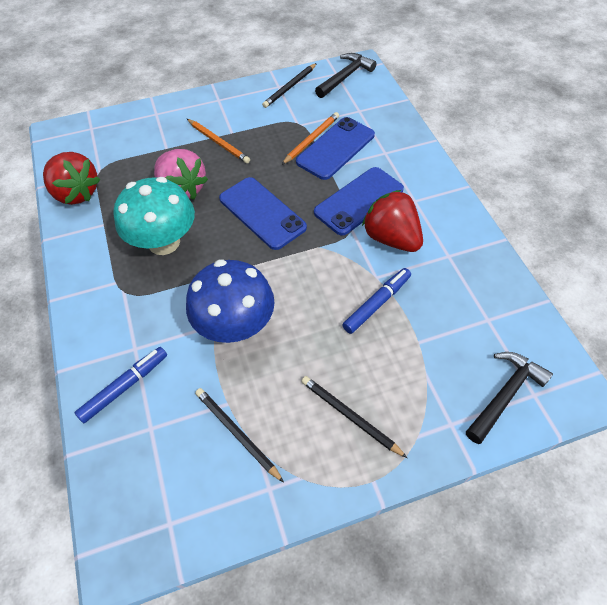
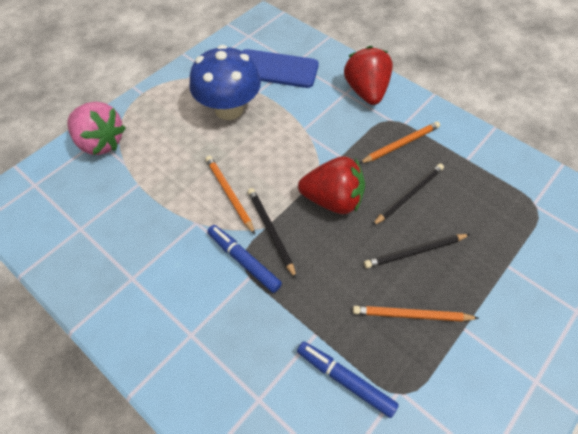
black hammer: [315,53,376,98] [466,352,553,444] = 2 -> none = 0
blue phone: [219,177,307,250] [296,117,375,180] [314,167,404,236] = 3 -> [243,49,319,88] = 1
orange pencil: [187,119,250,163] [281,112,339,165] = 2 -> [206,156,255,234] [353,306,479,322] [359,121,440,164] = 3
turquoise mushroom: [114,177,195,255] = 1 -> none = 0

